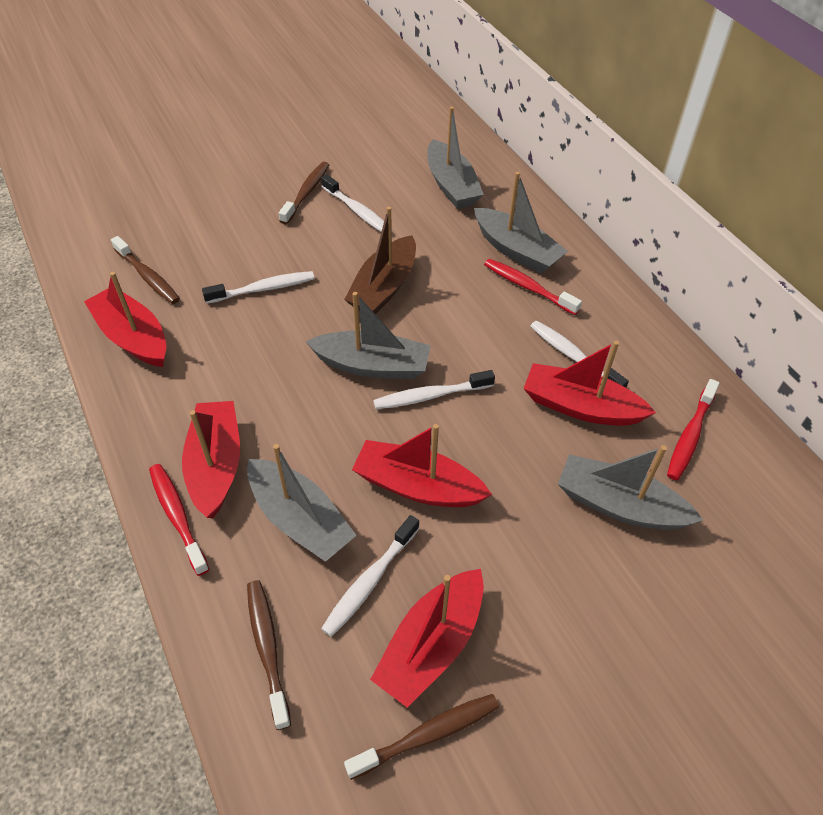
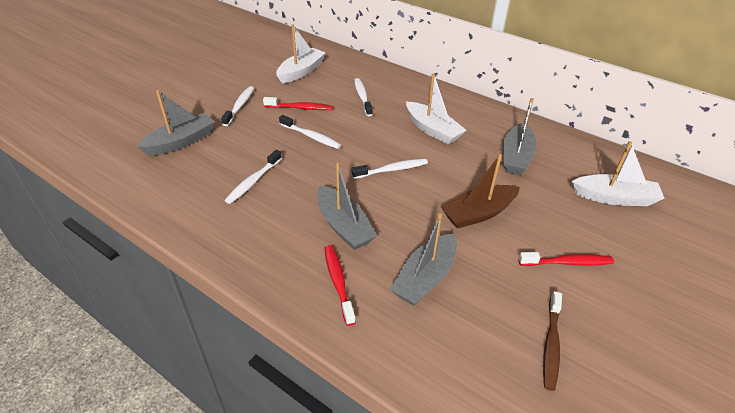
brown toothbrush: [111,236,180,304] [247,580,291,730] [279,162,329,225] [344,694,499,780] = 4 -> [543,291,562,391] = 1
grey boat: [247,444,357,562] [305,292,431,379] [428,106,484,209] [474,172,568,273] [558,445,703,530] = 5 -> [137,90,215,156] [317,163,377,250] [390,213,457,306] [503,98,537,175] = 4
red boat: [84,272,167,367] [182,401,240,519] [352,424,492,507] [370,569,484,708] [523,341,656,426] = 5 -> none = 0
white boat: none = 0 -> [276,24,326,84] [406,73,467,145] [572,141,665,206] = 3

